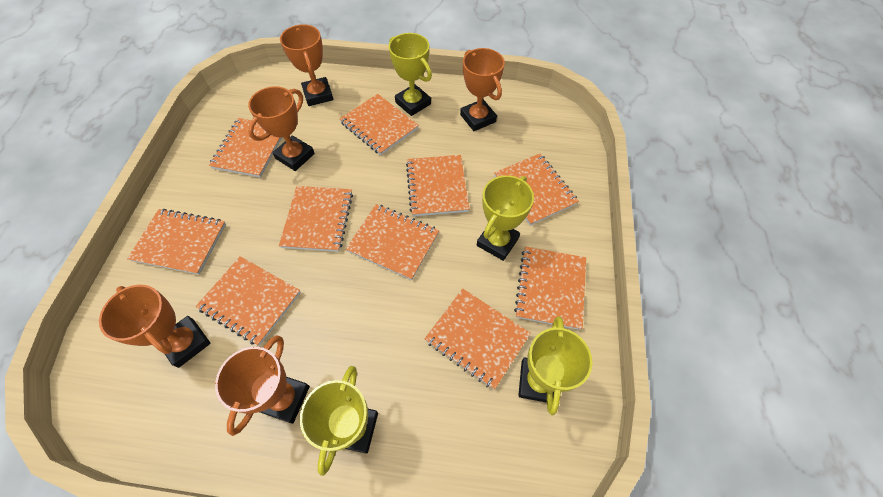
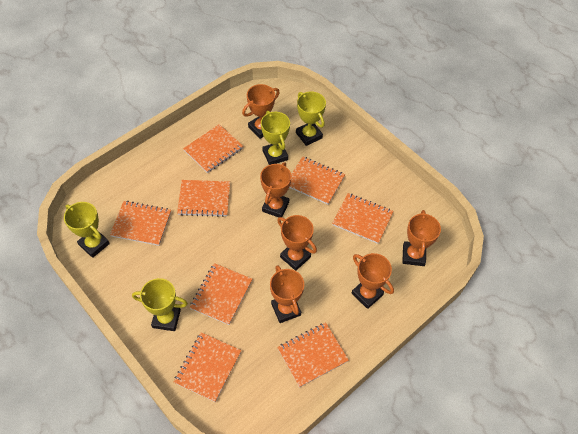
orange notebook: [127,209,226,275] [196,256,301,346] [209,118,282,178] [279,186,353,252] [340,94,419,155] [346,204,439,280] [406,155,470,216] [425,289,531,389] [494,154,579,226] [514,247,586,330] = 10 -> [110,201,171,246] [174,332,241,402] [177,180,230,217] [183,124,243,173] [189,263,252,325] [277,322,349,387] [289,156,345,205] [332,193,393,244] = 8
orange trophy: [99,285,211,368] [215,335,310,436] [248,86,315,171] [280,24,333,106] [460,48,505,131] = 5 -> [242,84,280,139] [260,162,291,217] [270,265,304,323] [277,215,317,271] [351,253,394,309] [402,210,441,266] = 6

